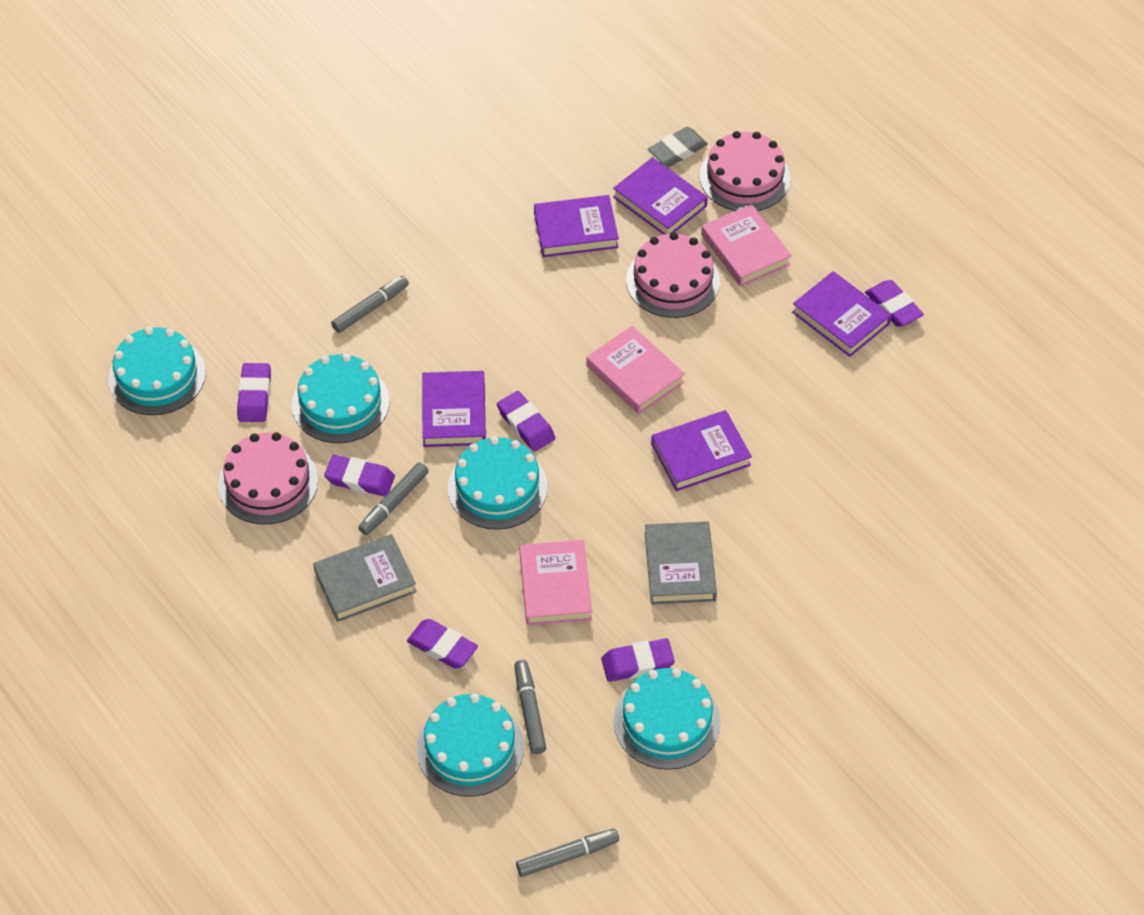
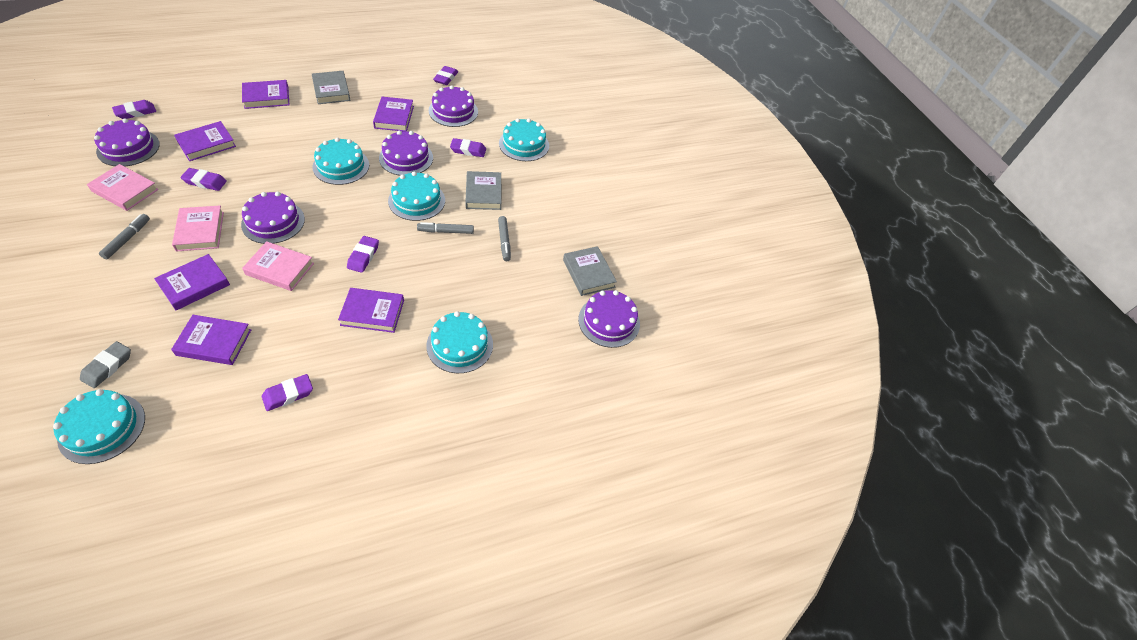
grey book: [313,534,417,622] [644,521,717,604] = 2 -> [312,71,350,104] [465,171,501,210] [563,246,617,296] = 3
grey marker: [331,276,409,333] [358,462,429,535] [514,660,546,754] [516,828,619,877] = 4 -> [99,214,150,259] [417,222,474,234] [498,216,511,261] = 3
pink cake: [218,432,318,525] [626,232,720,318] [700,131,791,211] = 3 -> none = 0
purple book: [422,371,486,447] [534,195,619,257] [613,157,708,234] [651,410,752,491] [792,271,891,357] = 5 -> [154,254,230,310] [171,315,251,365] [174,121,236,161] [242,80,290,109] [338,288,404,333] [373,97,414,131] = 6
purple cake: none = 0 -> [94,118,160,167] [241,192,305,244] [379,131,433,176] [429,85,478,127] [578,290,640,348] = 5

